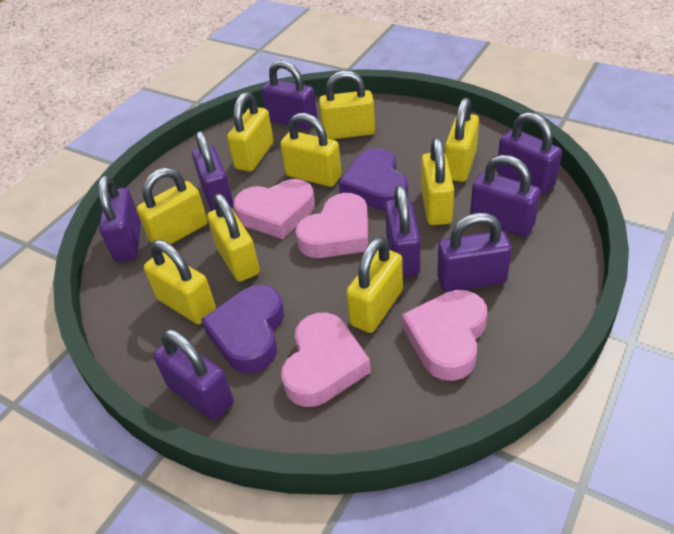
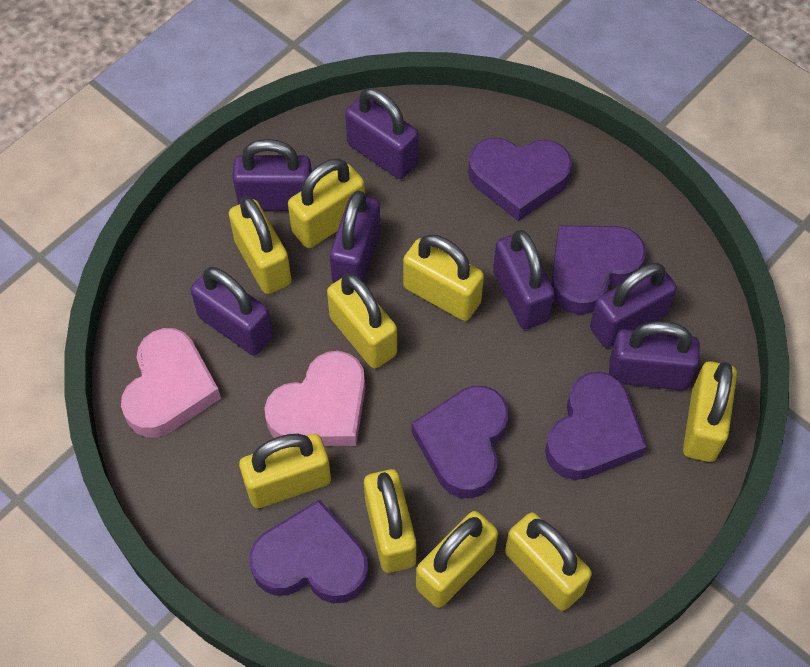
pink heart: [233,179,315,239] [281,313,371,407] [295,193,368,258] [402,290,487,381] = 4 -> [121,328,221,437] [264,351,365,446] = 2
purple heart: [201,285,284,373] [339,148,408,211] = 2 -> [249,499,368,603] [412,386,509,499] [468,138,572,221] [545,372,647,480] [551,225,646,314] = 5
purple padlock: [98,175,141,262] [153,329,234,421] [192,131,233,211] [262,60,317,130] [385,185,421,277] [437,213,512,292] [470,155,541,237] [496,112,562,194] = 8 -> [191,267,273,356] [233,139,312,211] [330,191,381,283] [345,88,418,179] [493,230,555,329] [590,263,677,348] [609,321,700,390] = 7

